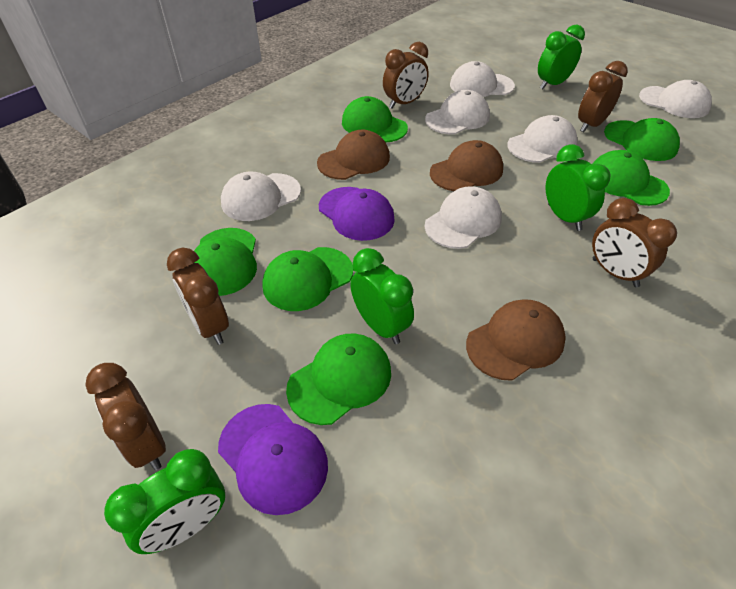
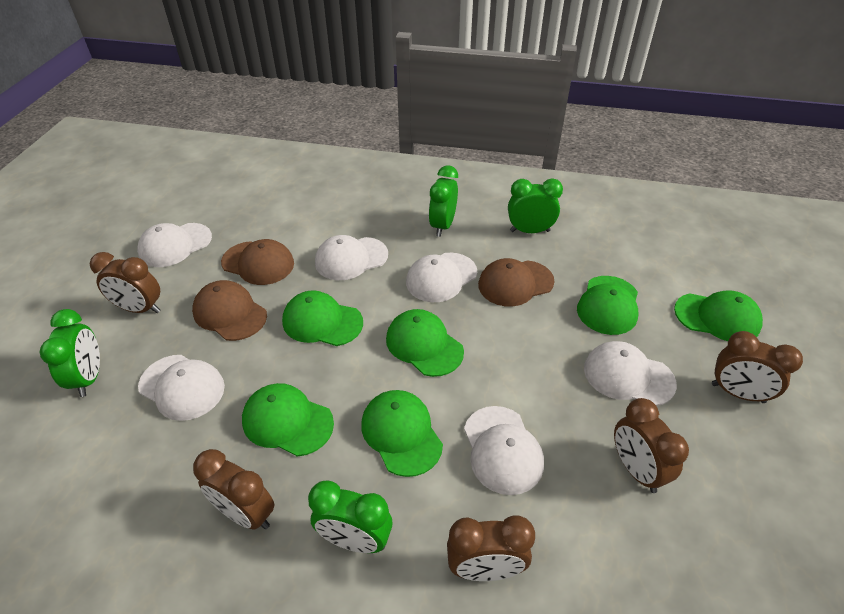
purple cap: [218,404,328,515] [319,187,395,241] = 2 -> none = 0

